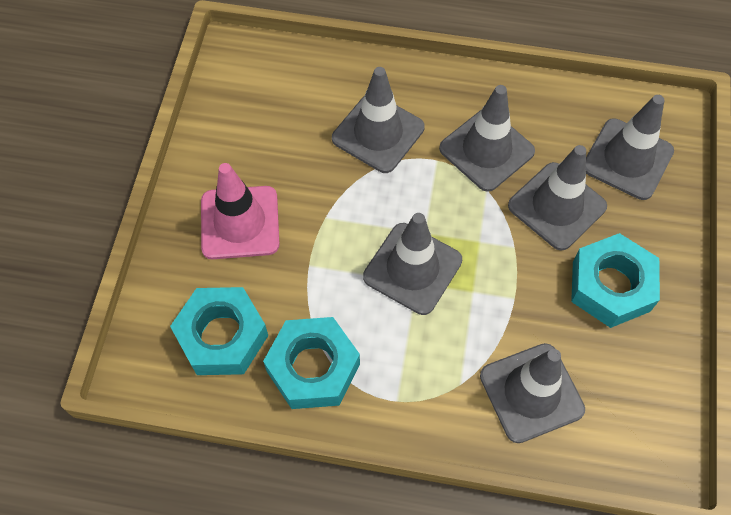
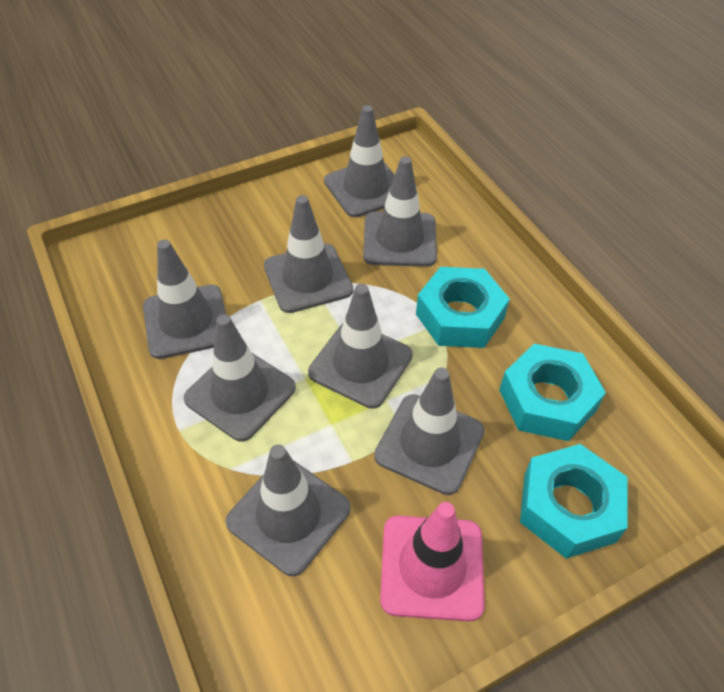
grey traffic cone: [332,67,425,173] [363,213,462,315] [439,85,535,192] [480,343,585,443] [508,145,607,251] [586,95,674,200] = 6 -> [143,240,226,359] [183,314,296,442] [226,445,351,576] [264,195,353,313] [308,284,413,409] [324,105,395,217] [363,156,437,267] [374,368,485,495] = 8

